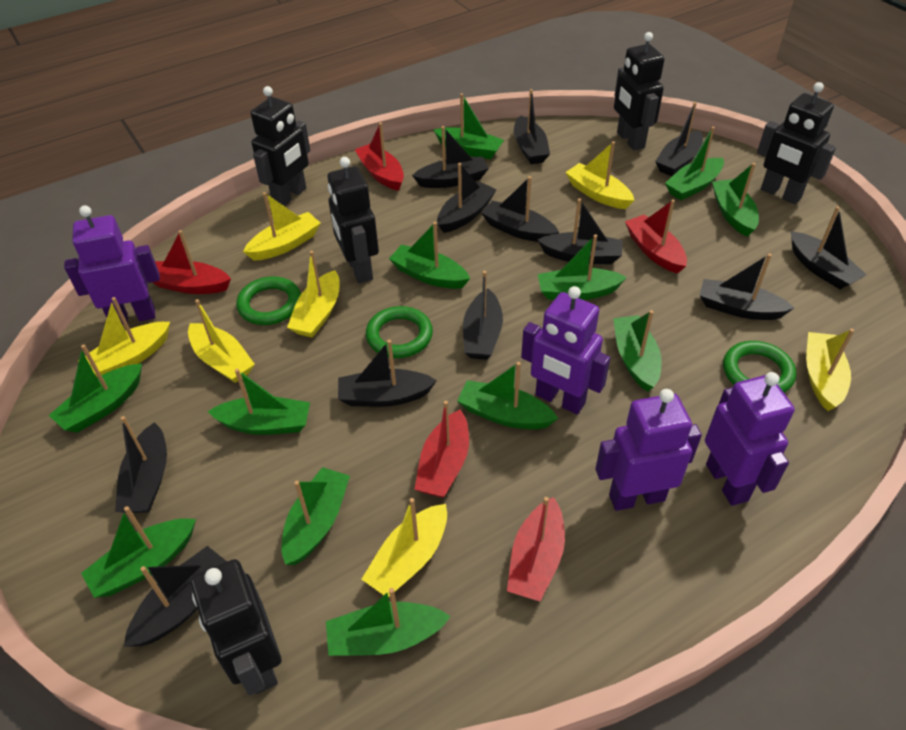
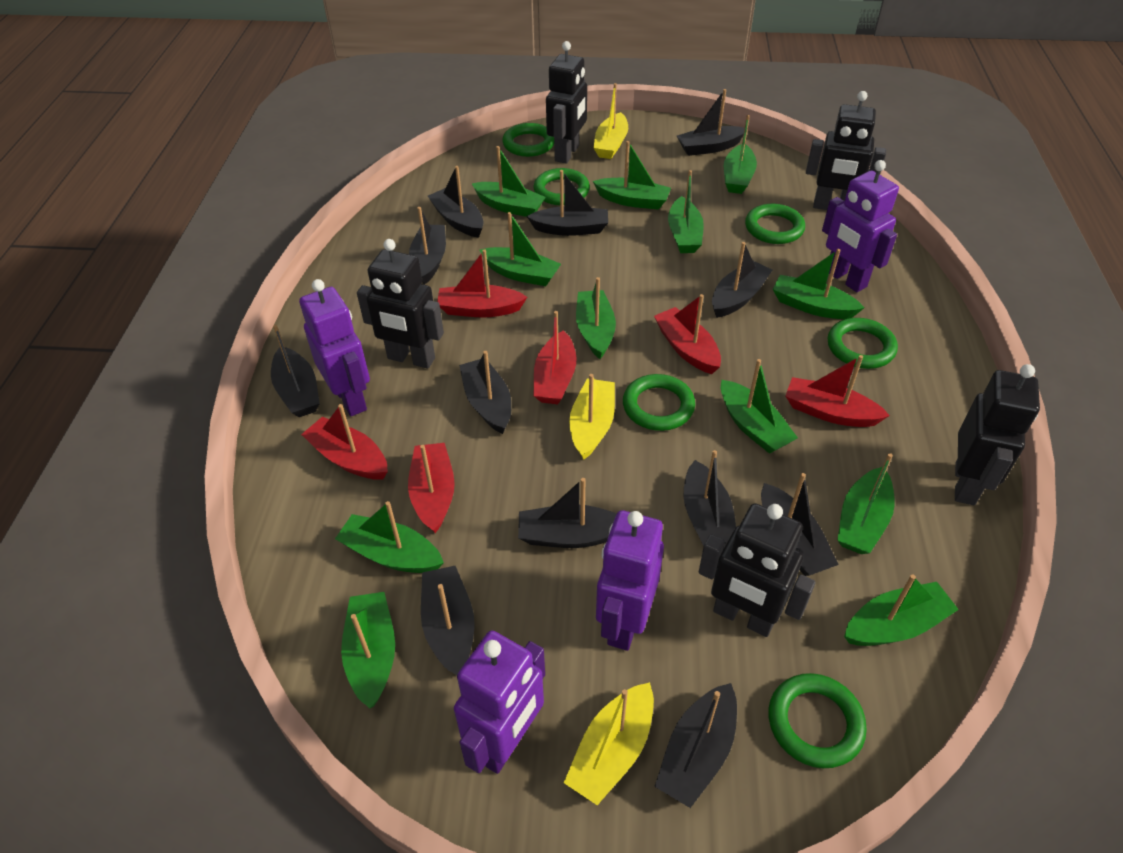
green ring: [236,276,301,325] [366,306,433,358] [723,341,796,393] = 3 -> [502,123,554,157] [533,168,590,205] [623,374,695,431] [745,204,805,244] [768,673,867,768] [828,318,898,369] = 6
red boat: [152,230,231,294] [355,123,404,191] [414,401,469,498] [507,497,565,601] [625,200,687,274] = 5 -> [301,404,388,480] [408,443,455,533] [437,249,527,318] [534,311,577,404] [654,294,721,374] [785,355,890,427] = 6
yellow boat: [78,297,170,377] [188,299,255,383] [243,192,320,261] [287,251,340,338] [361,498,447,597] [565,141,634,209] [806,329,854,411] = 7 -> [564,682,654,805] [569,374,615,460] [593,83,628,159] = 3

